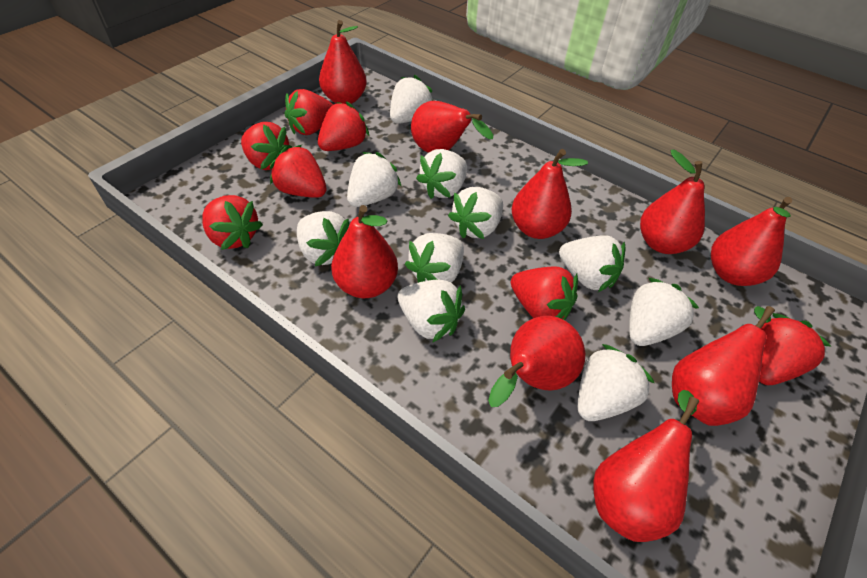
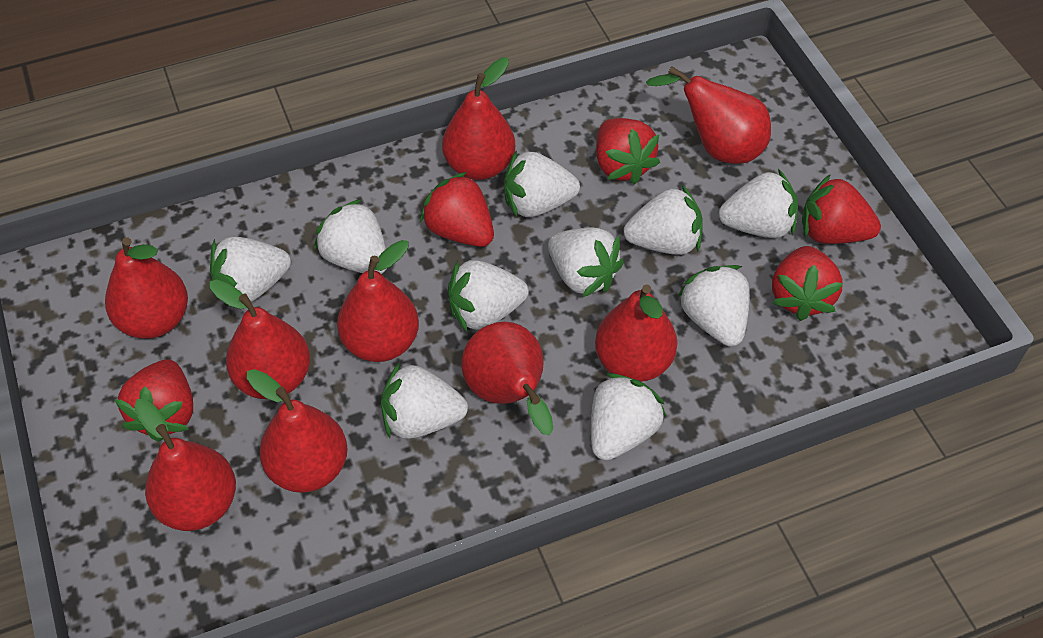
red strawberry: [202,195,263,250] [241,122,293,170] [270,145,326,198] [285,89,333,135] [318,101,370,151] [511,266,578,320] [759,313,831,385] = 7 -> [114,359,193,442] [420,172,494,247] [596,118,660,185] [772,246,843,321] [802,174,881,244] = 5

